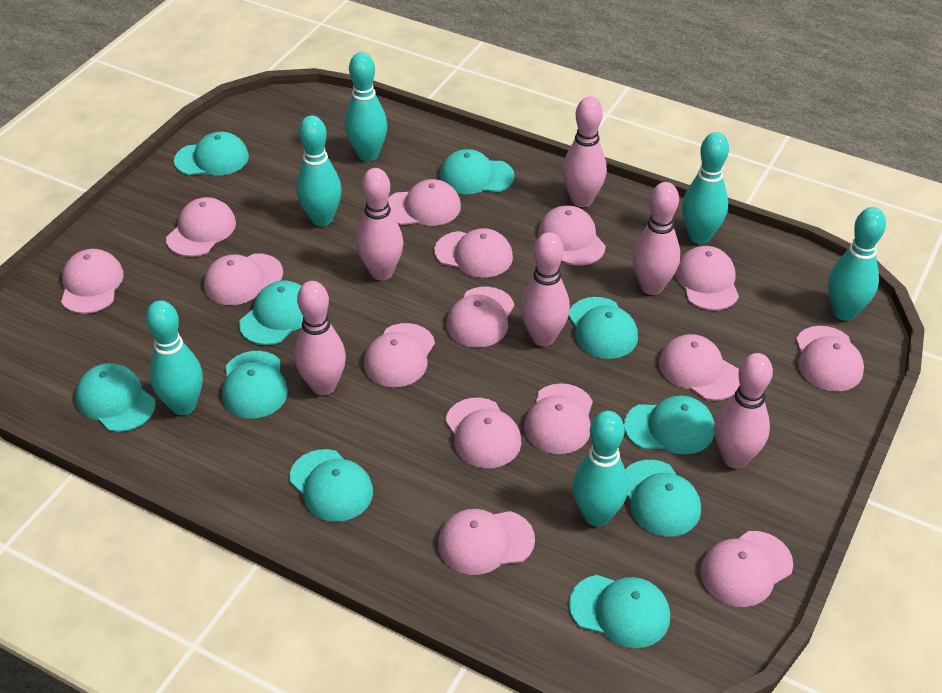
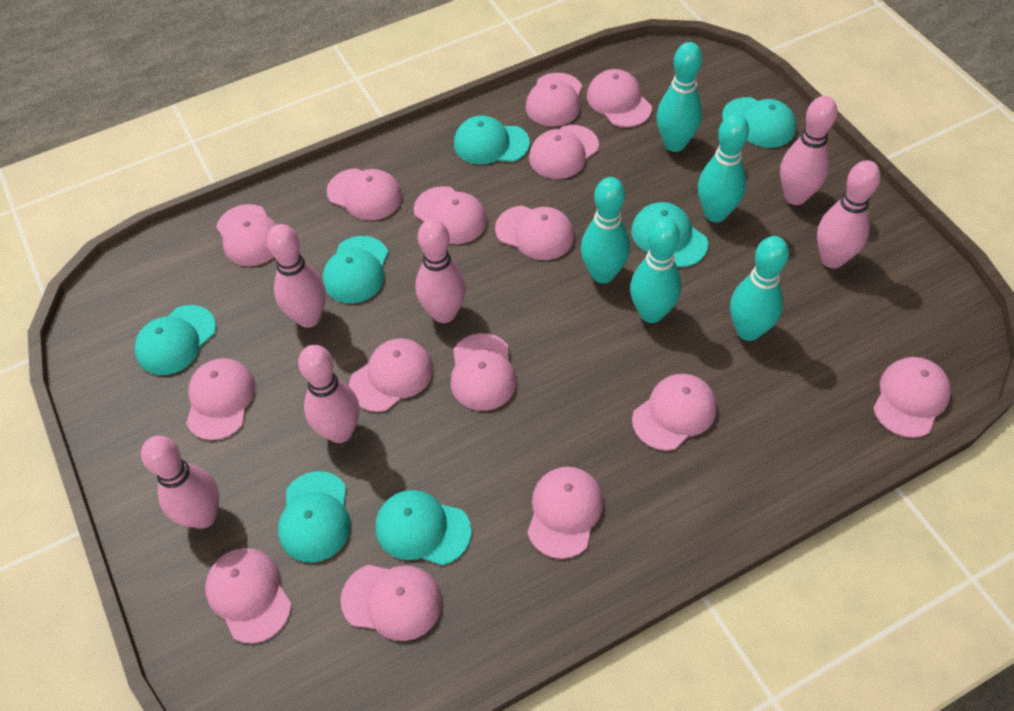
turquoise bowling pin: [146,300,203,415] [296,115,342,227] [345,52,387,161] [572,411,628,526] [682,132,729,244] [828,207,886,321] = 6 -> [581,177,630,283] [630,218,681,323] [656,42,702,152] [698,114,749,222] [730,236,789,341] = 5
turquoise cap: [75,363,156,432] [174,132,249,176] [222,351,288,419] [239,280,303,345] [289,449,373,522] [439,149,515,194] [569,297,638,359] [569,575,670,648] [624,395,715,455] [625,460,701,537] = 10 -> [135,305,216,375] [278,471,351,563] [323,236,388,303] [376,490,472,565] [454,115,530,164] [631,202,708,267] [722,97,796,148] = 7

